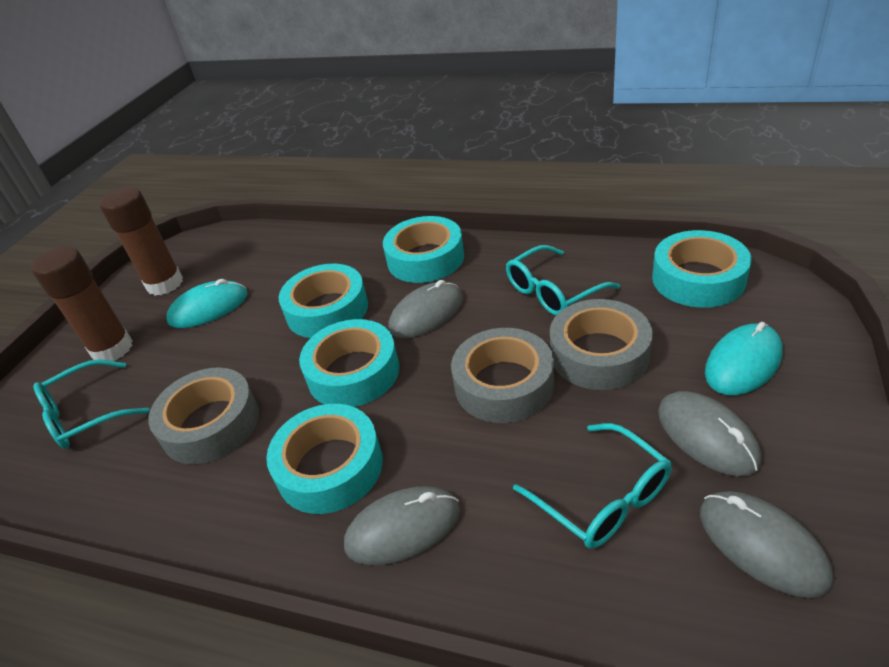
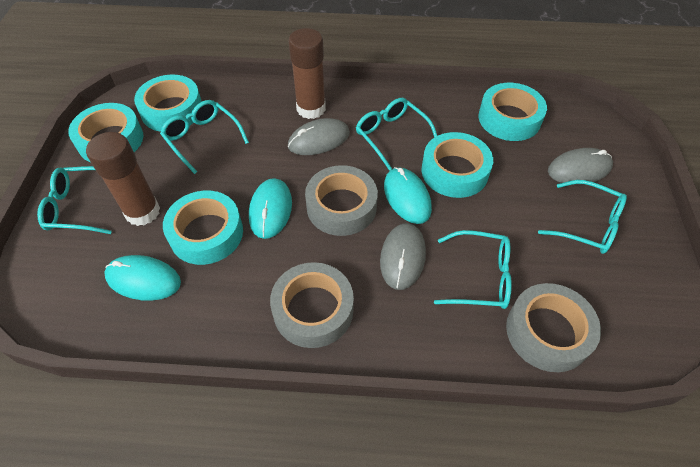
grey mouse: [344,486,460,565] [388,280,463,339] [658,391,762,476] [700,491,834,598] = 4 -> [288,118,350,155] [380,223,426,290] [548,148,613,185] = 3
turquoise glasses: [33,359,150,449] [506,245,620,316] [513,423,672,549] = 3 -> [37,166,111,234] [160,100,249,174] [356,98,437,171] [434,230,512,309] [538,180,627,254] = 5
turquoise mouse: [167,279,247,328] [705,322,783,395] = 2 -> [104,255,181,301] [249,178,292,239] [384,167,432,224] = 3

